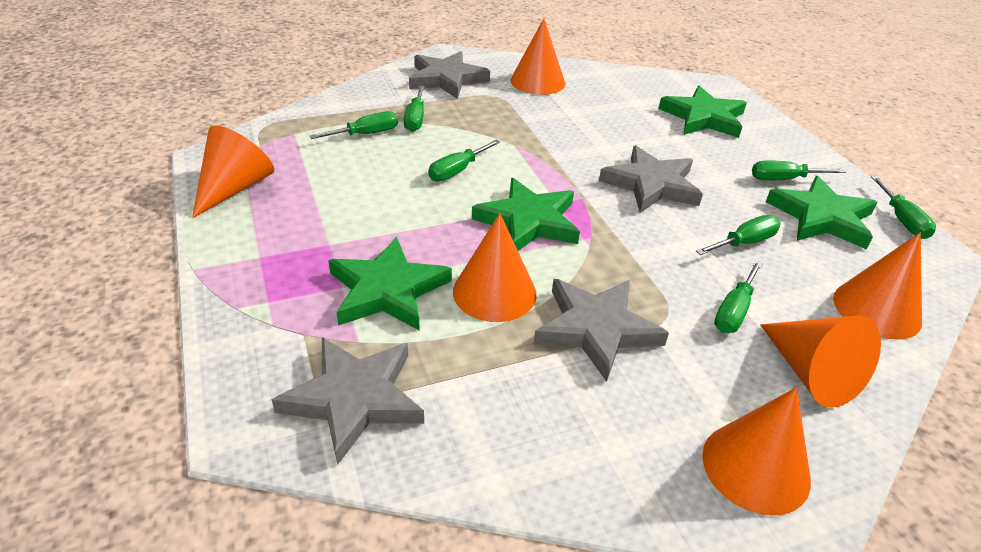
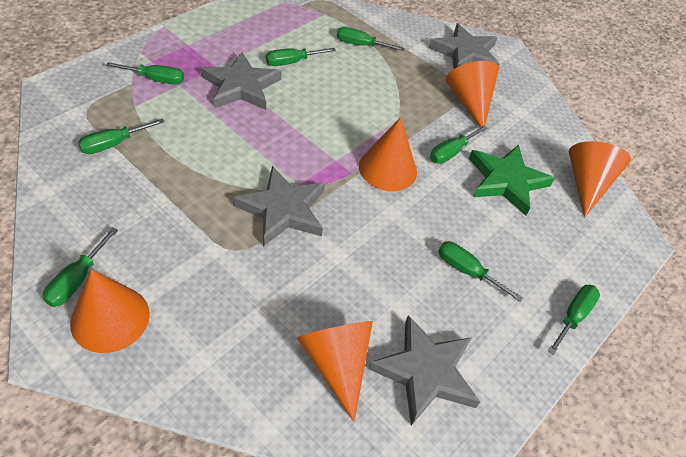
green screwdriver: [310,111,398,139] [404,86,425,132] [428,139,500,182] [696,215,781,255] [714,260,763,333] [752,161,846,180] [871,176,936,239] = 7 -> [43,228,118,307] [78,119,164,154] [106,62,184,85] [266,48,336,66] [337,27,405,51] [430,125,488,164] [438,241,523,302] [548,285,600,355] = 8
green star: [328,237,452,331] [472,178,580,251] [658,86,747,138] [766,176,877,249] = 4 -> [469,144,555,216] = 1
orange cone: [192,126,274,218] [453,213,537,322] [510,18,565,95] [702,387,811,516] [760,315,881,408] [833,233,922,340] = 6 -> [70,269,150,353] [297,321,373,422] [359,117,417,191] [446,61,499,132] [569,141,631,218] = 5

